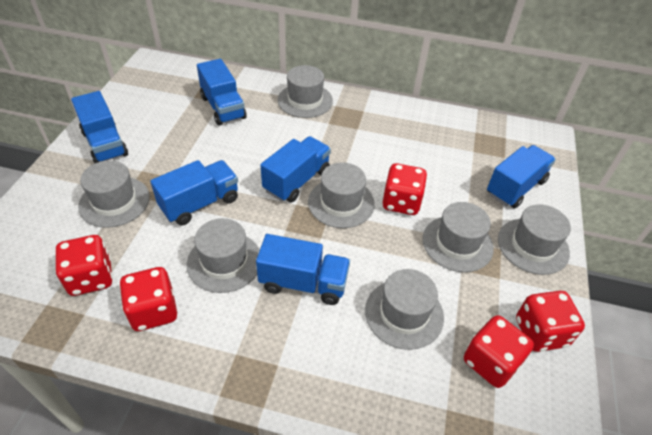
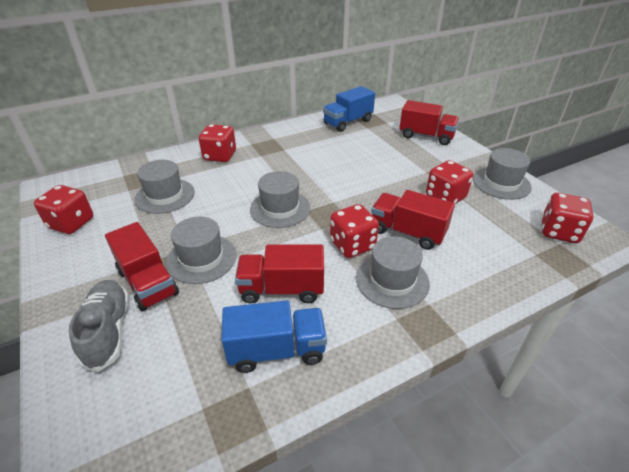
blue truck: [71,91,128,163] [150,160,238,225] [197,59,246,126] [256,234,350,305] [260,136,331,203] [487,145,556,208] = 6 -> [221,301,327,373] [323,86,375,132] = 2
grey hat: [78,160,150,228] [187,218,260,293] [277,65,333,118] [308,162,375,228] [365,269,444,350] [423,202,494,272] [498,204,571,275] = 7 -> [134,160,195,214] [166,217,237,284] [250,171,310,228] [356,236,430,309] [473,148,532,200] = 5
grey shoe: none = 0 -> [69,280,129,372] = 1
red truck: none = 0 -> [105,222,179,311] [235,244,324,304] [371,190,455,250] [399,100,459,145] = 4

